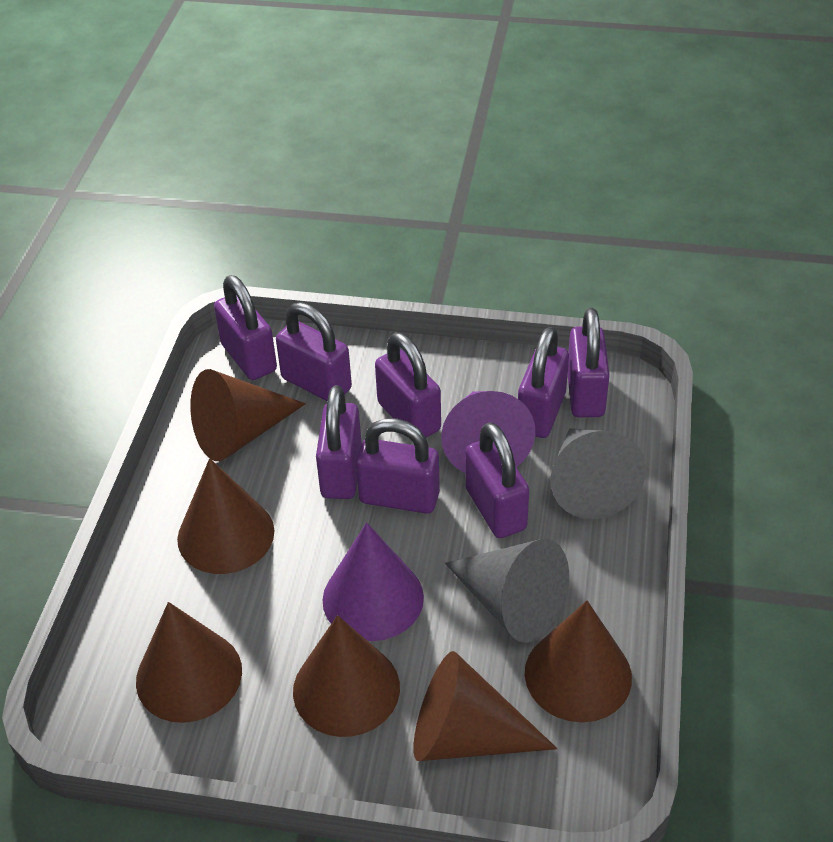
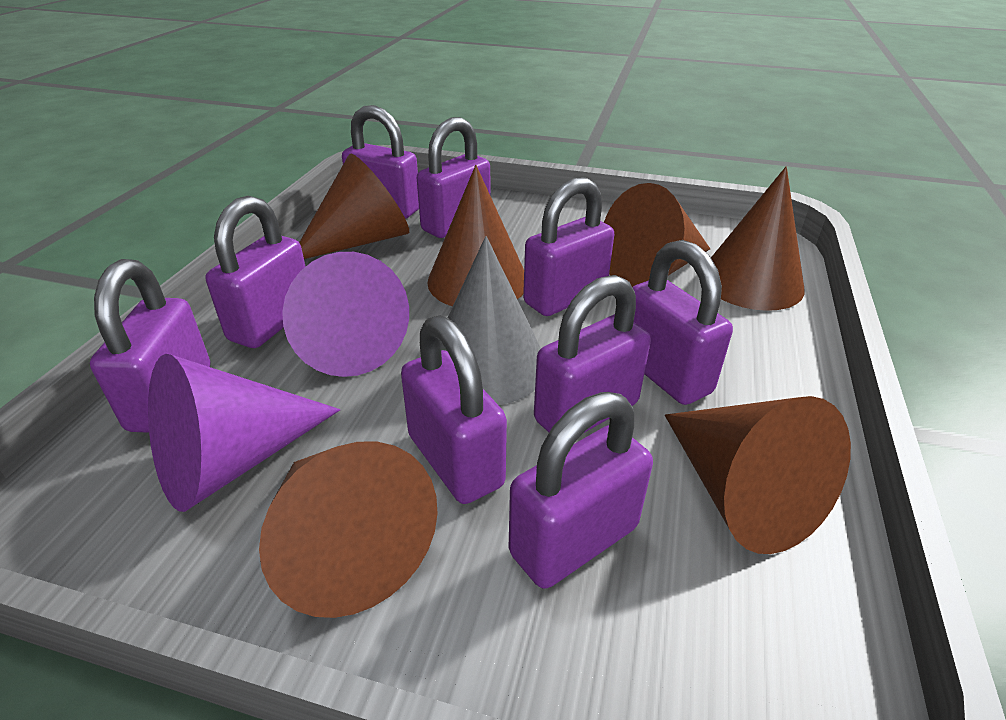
grey cone: [445,539,569,643] [550,428,646,519] = 2 -> [441,236,541,405] = 1
purple padlock: [214,275,277,380] [276,302,352,401] [316,385,362,499] [356,418,440,514] [375,333,441,437] [465,422,529,538] [518,327,569,438] [568,308,610,417] = 8 -> [90,259,210,433] [205,196,306,348] [342,105,419,219] [401,315,507,504] [417,117,490,238] [508,392,653,589] [523,177,614,316] [534,275,651,433] [632,240,733,405] = 9

